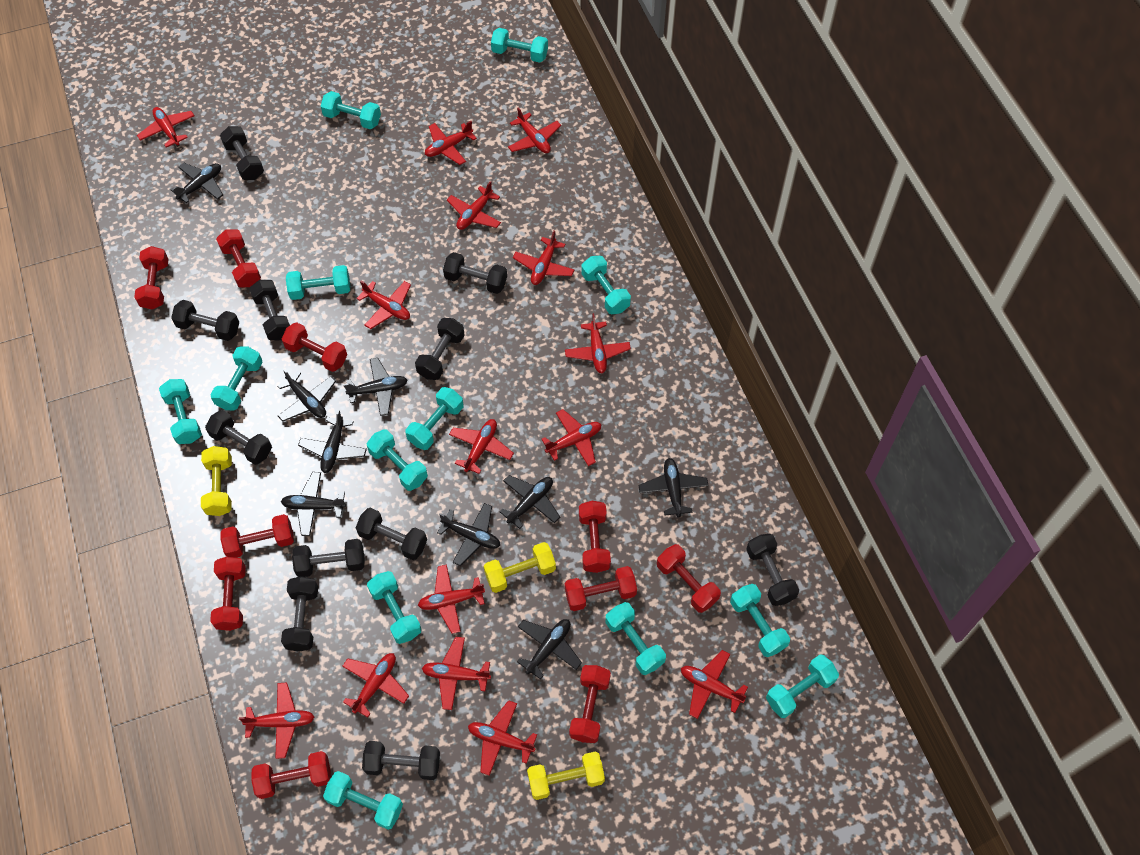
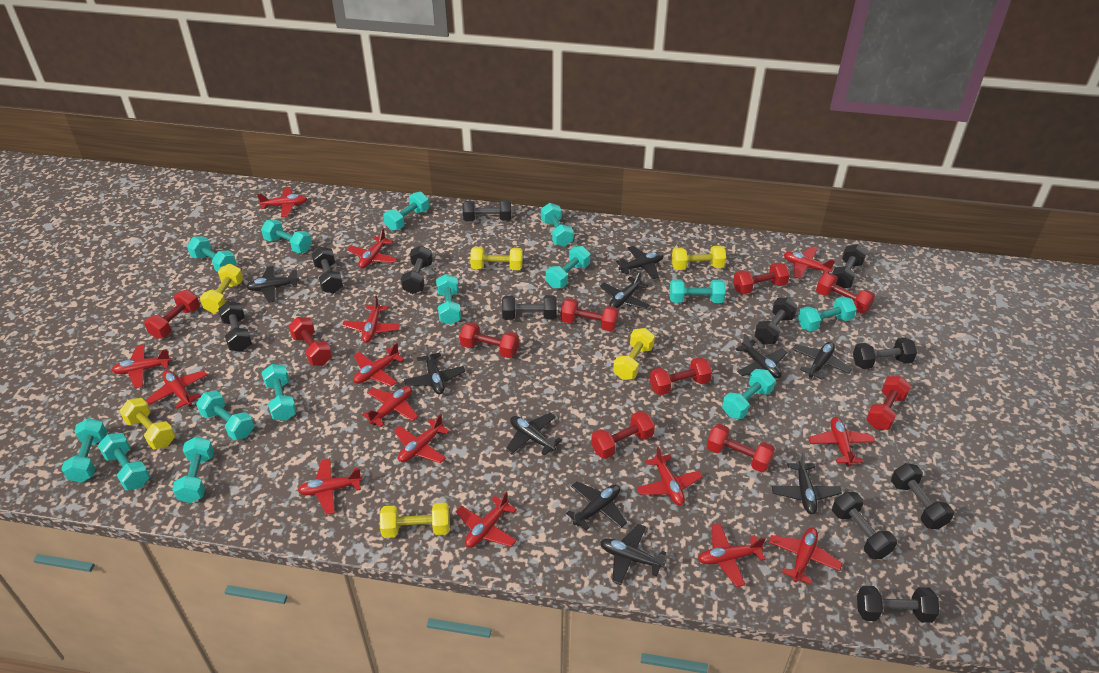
black plane: [170,163,223,203] [277,369,336,422] [281,472,346,536] [298,410,367,473] [343,358,408,416] [437,503,500,566] [499,475,560,529] [517,619,582,680] [638,458,708,517] = 9 -> [246,266,299,303] [404,345,465,394] [506,413,562,456] [566,481,627,531] [600,271,650,309] [600,524,666,585] [616,246,664,279] [735,334,788,378] [771,452,842,514] [792,342,852,380] = 10
turquoise dumbbell: [159,379,202,444] [210,346,263,410] [286,265,350,300] [321,91,381,129] [323,771,403,830] [367,429,428,491] [367,571,422,644] [405,387,463,450] [491,28,548,63] [581,256,631,314] [605,602,666,675] [730,584,790,657] [766,654,839,718] = 13 -> [61,418,107,483] [98,433,150,490] [172,436,214,503] [187,236,236,272] [196,390,254,440] [261,219,312,253] [262,364,297,421] [383,192,429,231] [436,274,461,325] [541,203,573,247] [546,246,590,289] [670,279,726,303] [722,369,776,419] [798,296,857,332] = 14
yellow dumbbell: [201,446,232,516] [484,542,556,593] [527,752,605,800] = 3 -> [119,398,175,450] [200,264,244,313] [380,503,450,538] [470,247,523,270] [613,328,655,380] [672,246,726,270] = 6

